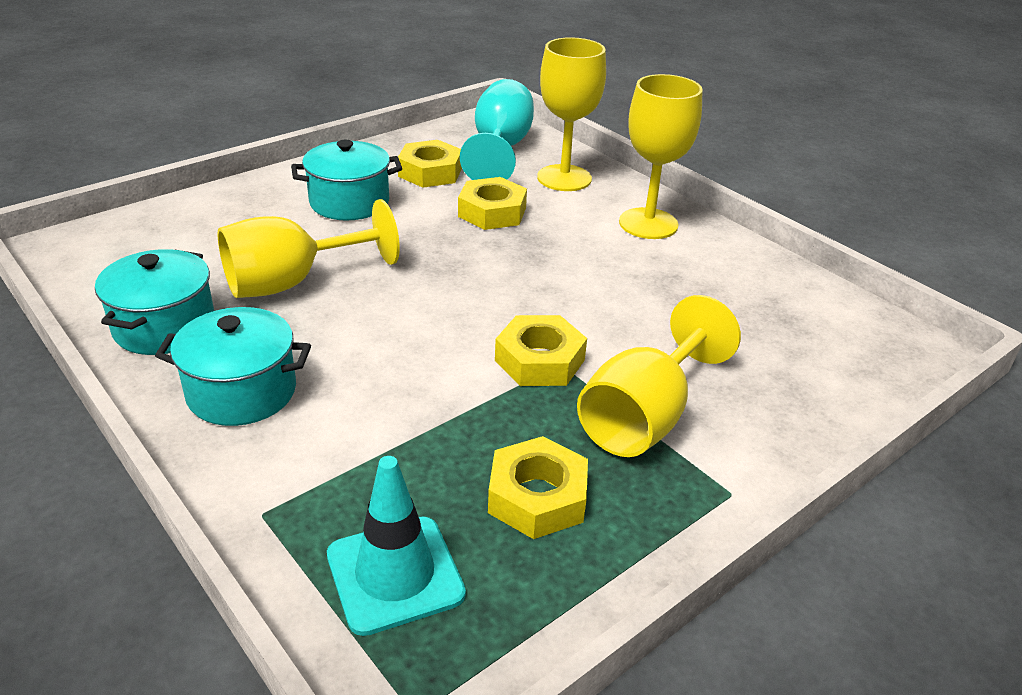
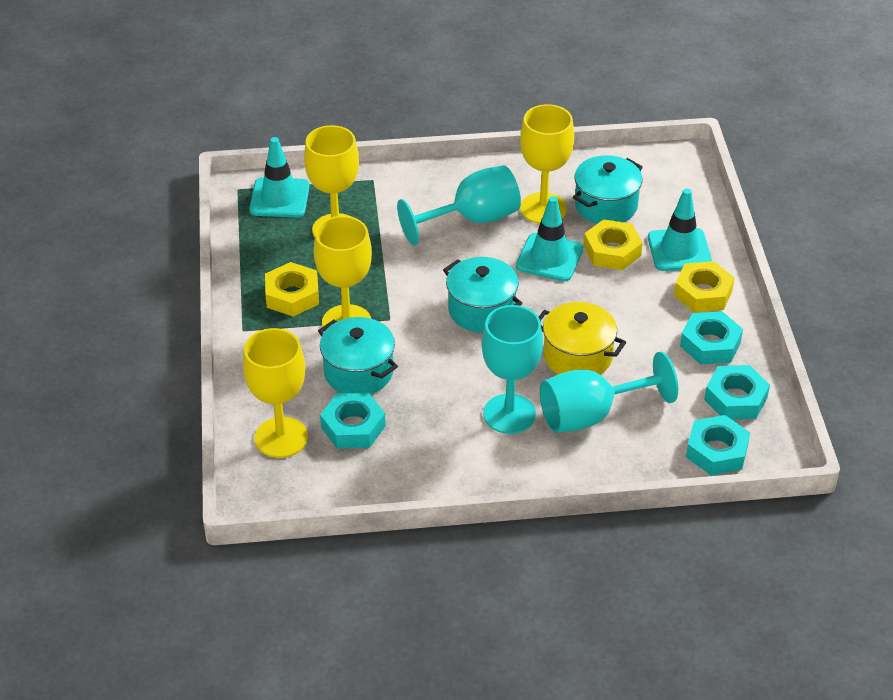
turquoise goblet: [460,79,534,180] = 1 -> [397,165,521,245] [482,305,543,434] [540,352,678,433] = 3
turquoise nut: none = 0 -> [320,393,386,449] [680,311,743,364] [686,415,750,475] [704,365,770,420] = 4
turquoise traffic cone: [327,456,466,636] = 1 -> [249,137,310,217] [516,196,583,282] [648,189,712,271] = 3
yellow nut: [398,140,462,188] [458,177,527,230] [488,436,588,539] [495,315,587,386] = 4 -> [265,262,319,317] [584,219,643,270] [674,261,735,313] = 3
yellow pot: none = 0 -> [539,302,626,375] = 1

